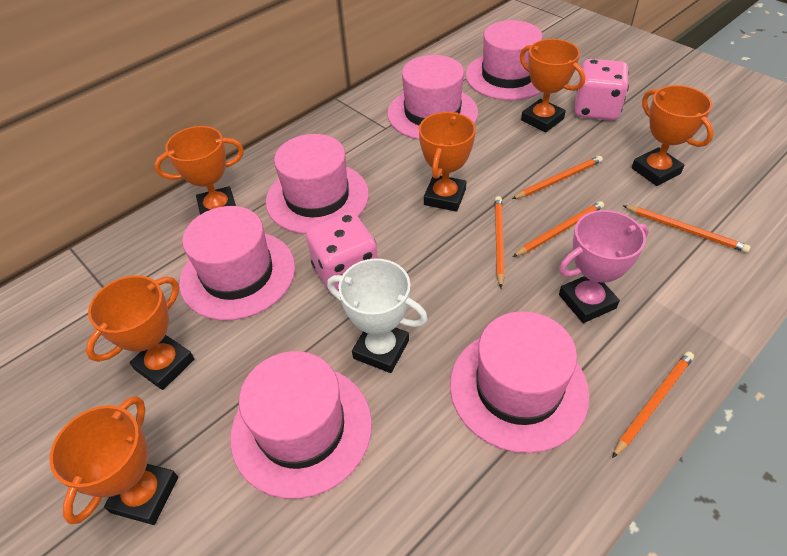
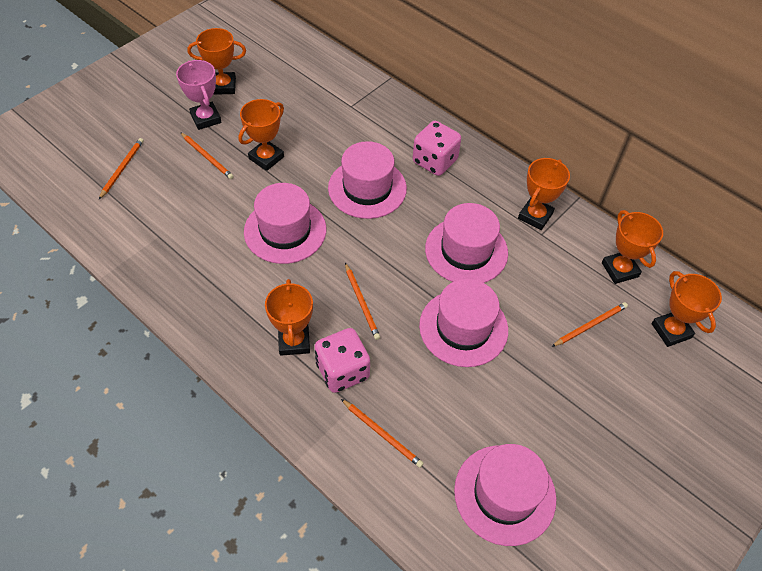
pink hat: [179,206,295,320] [230,351,372,499] [266,134,369,234] [387,55,478,140] [450,311,590,453] [465,20,543,100] = 6 -> [244,183,326,264] [328,141,407,219] [419,279,508,367] [425,203,508,283] [454,444,556,546] = 5
white trophy: [327,259,428,373] = 1 -> none = 0

